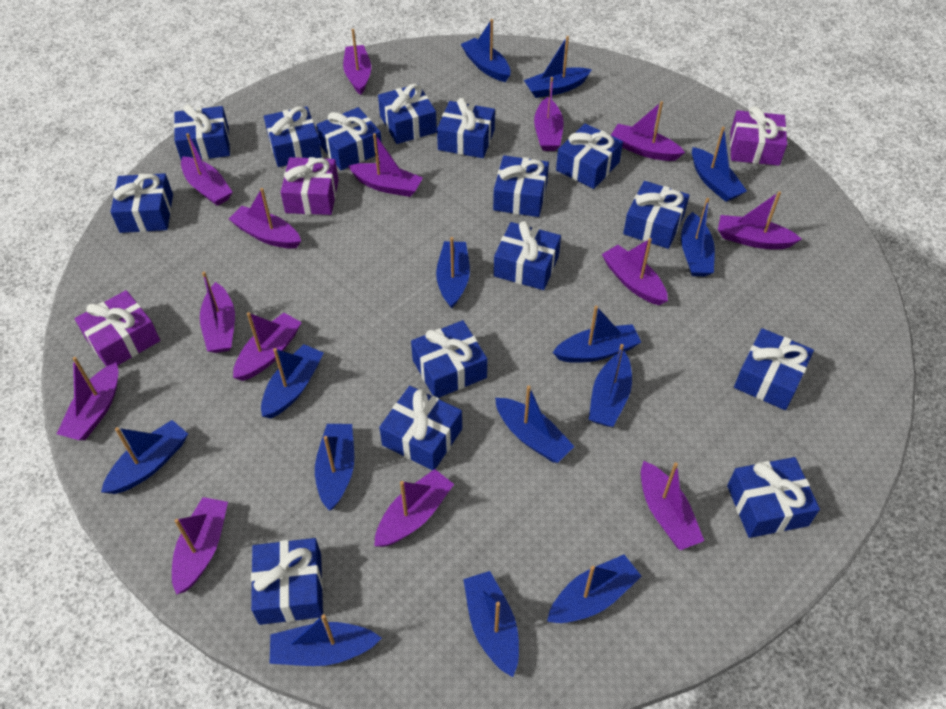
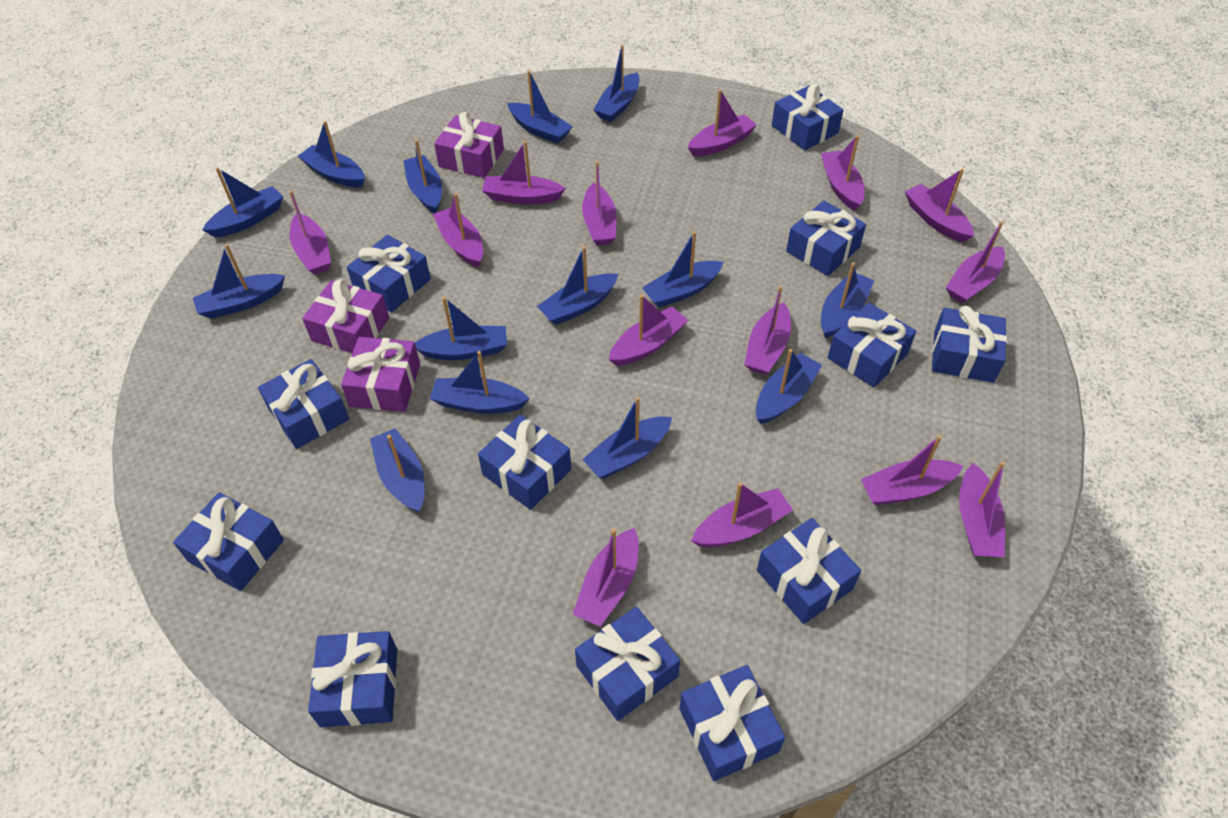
blue gift: [110,173,173,233] [174,104,230,160] [251,538,323,625] [264,106,322,167] [316,107,382,170] [378,83,437,144] [379,386,462,471] [411,320,487,398] [437,98,495,158] [493,155,549,217] [494,221,561,290] [556,123,623,189] [623,181,689,249] [727,457,820,538] [734,328,814,410] = 15 -> [173,492,284,591] [258,359,349,449] [308,631,397,727] [347,235,431,313] [478,415,571,510] [575,606,680,721] [679,665,785,781] [757,518,861,624] [772,84,843,150] [786,201,866,276] [828,302,916,388] [932,306,1007,383] = 12

